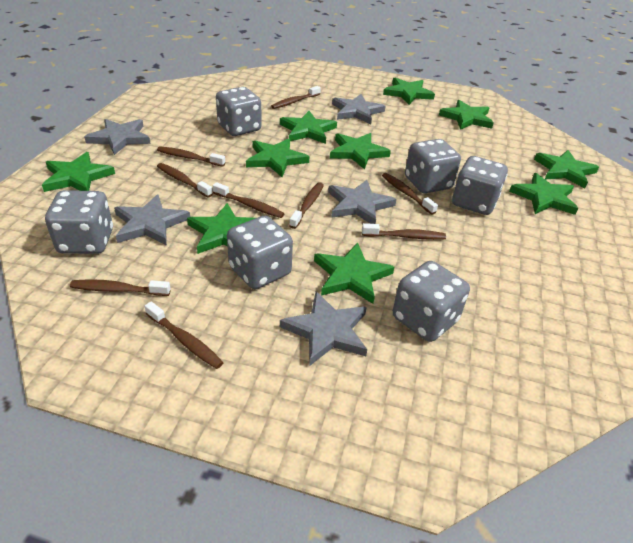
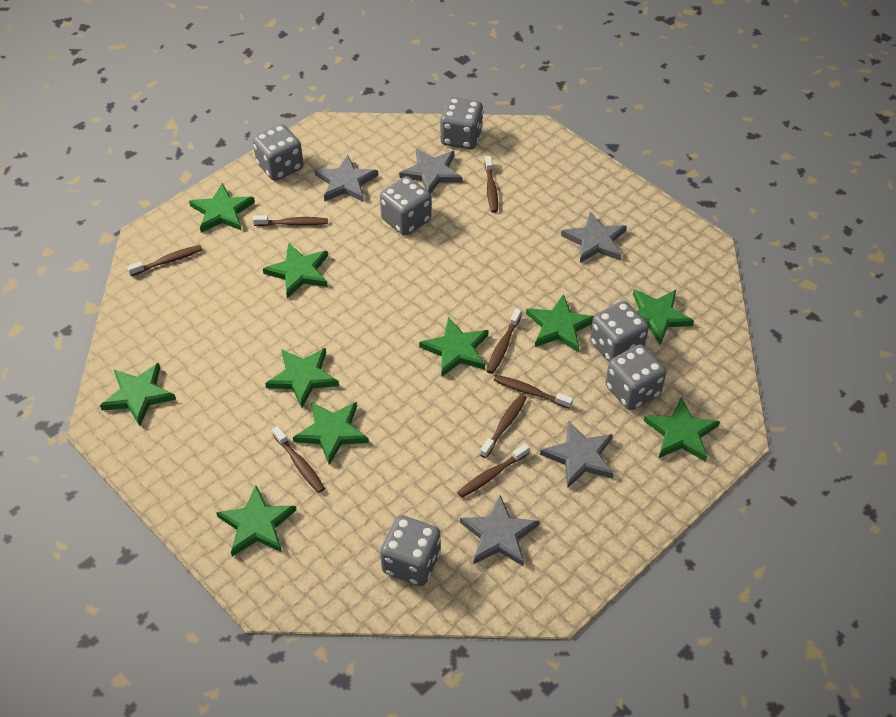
brown toothbrush: [70,279,171,296] [145,302,224,369] [157,147,225,167] [157,163,213,198] [213,182,285,218] [271,86,321,109] [289,182,324,229] [362,223,446,240] [382,173,438,215] = 9 -> [127,245,203,276] [253,215,328,226] [272,426,325,493] [457,443,530,498] [480,394,527,458] [485,156,498,213] [487,309,521,374] [494,375,573,409] = 8

